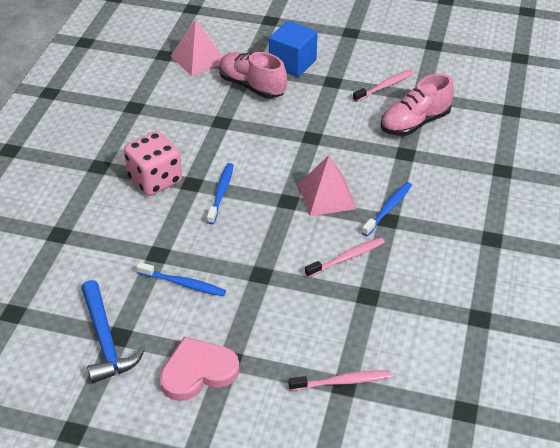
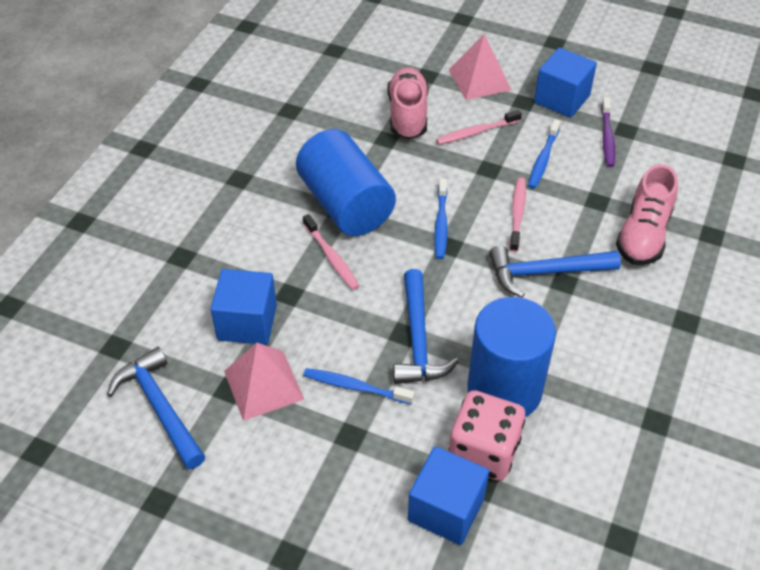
blue cube: [269,21,317,77] = 1 -> [210,269,277,345] [408,446,489,545] [534,48,597,118] = 3
blue cylinder: none = 0 -> [296,129,396,236] [467,297,556,417] = 2
blue hammer: [81,280,145,383] = 1 -> [107,347,205,469] [393,269,459,384] [489,246,621,298] = 3
pink heart: [160,337,240,401] = 1 -> none = 0
purple toothbrush: none = 0 -> [601,97,615,167] = 1

